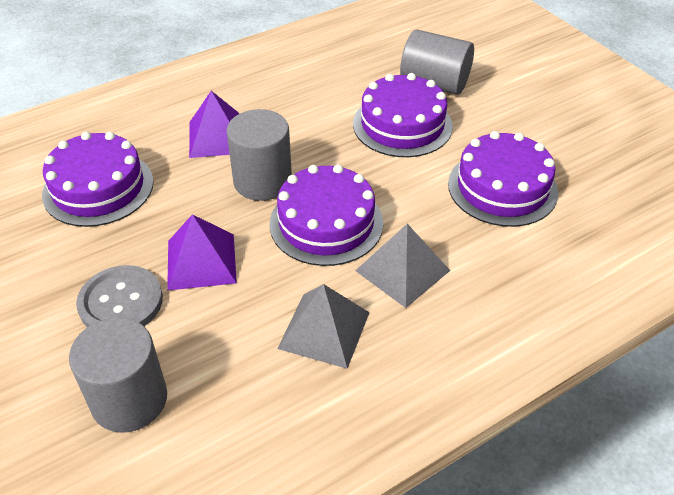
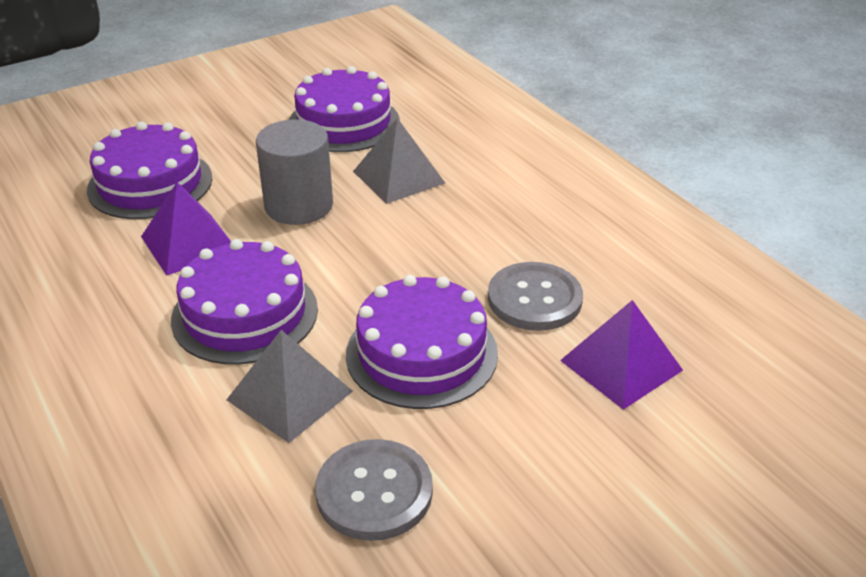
grey button: [76,265,163,327] = 1 -> [315,439,433,541] [488,262,583,331] = 2
grey cylinder: [69,317,167,433] [227,109,292,201] [400,30,474,95] = 3 -> [256,119,333,225] = 1

